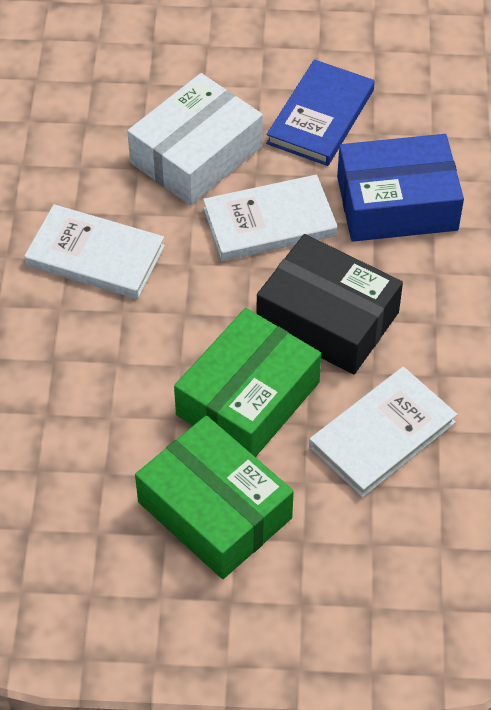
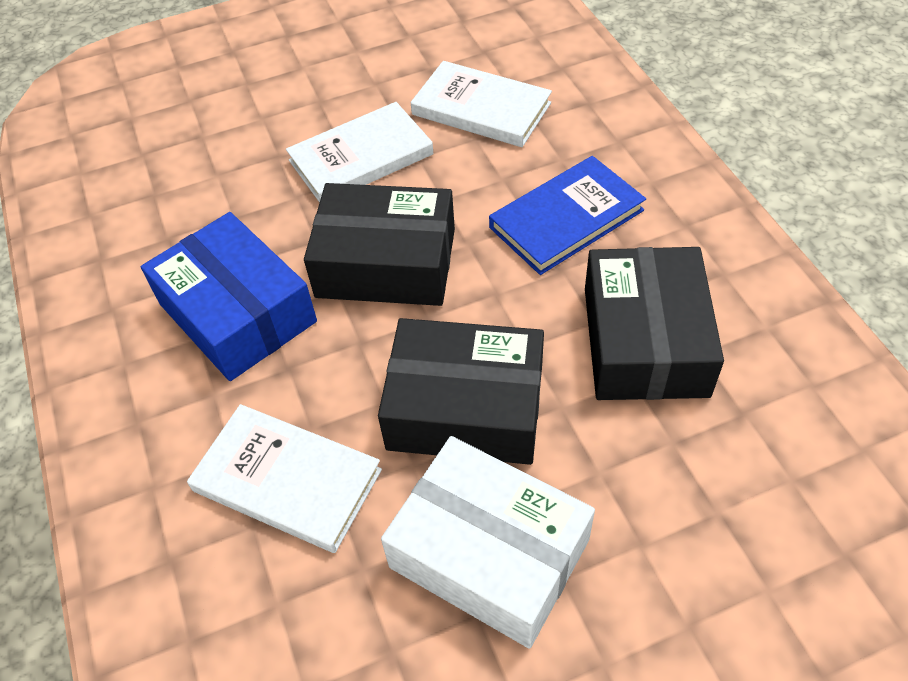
black box: [257,234,403,374] = 1 -> [304,183,455,306] [378,318,544,465] [585,247,724,400] = 3
green box: [135,416,294,579] [174,308,321,457] = 2 -> none = 0

